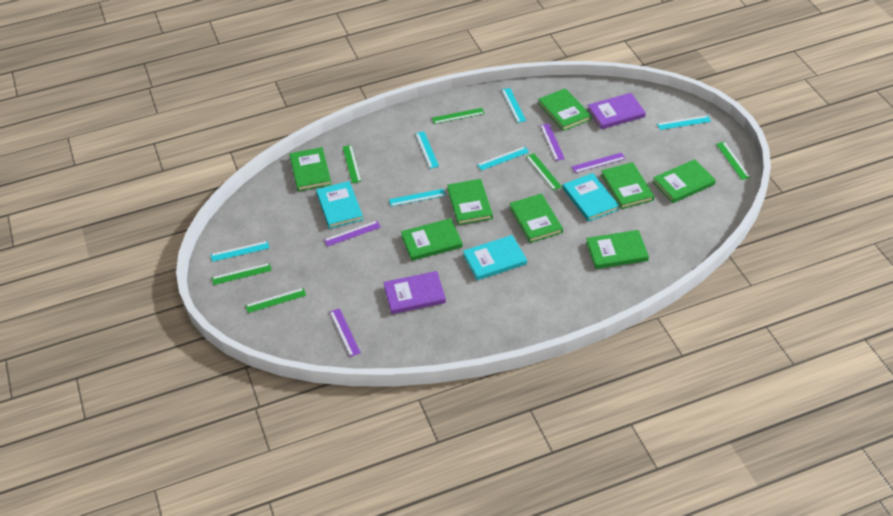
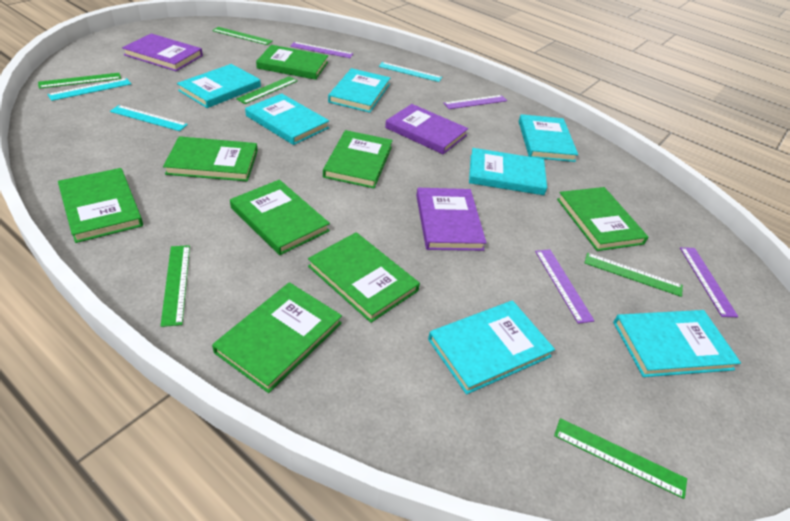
purple book: [383,271,446,314] [587,93,646,129] = 2 -> [122,33,203,71] [385,104,468,154] [416,188,487,251] = 3
turquoise book: [316,181,363,229] [463,235,527,280] [563,173,619,222] = 3 -> [177,64,261,108] [245,93,329,145] [328,68,390,113] [428,300,555,395] [469,148,547,195] [519,114,578,162] [613,310,741,377] = 7
turquoise ruler: [211,241,269,262] [389,189,446,206] [415,131,439,169] [477,146,529,171] [502,88,526,123] [657,115,711,130] = 6 -> [47,78,131,101] [110,105,188,131] [379,62,442,82] = 3

